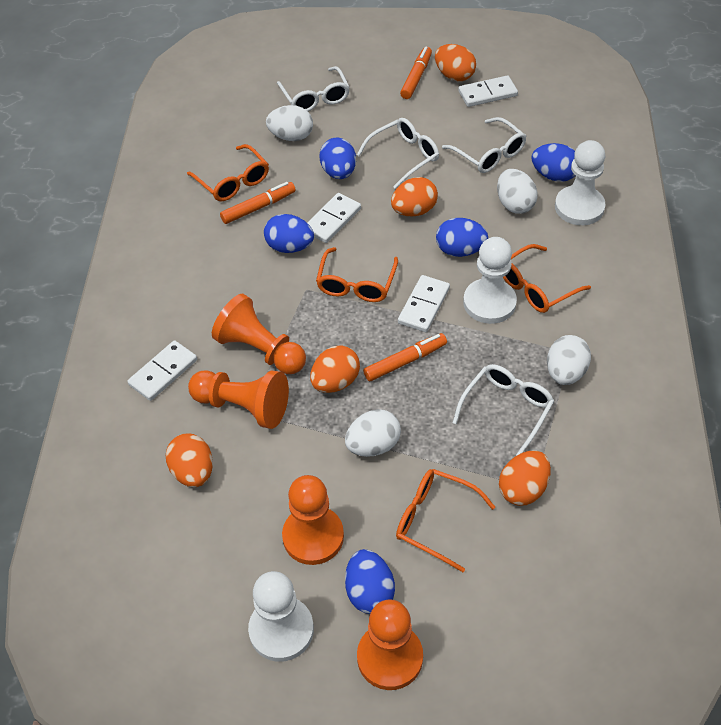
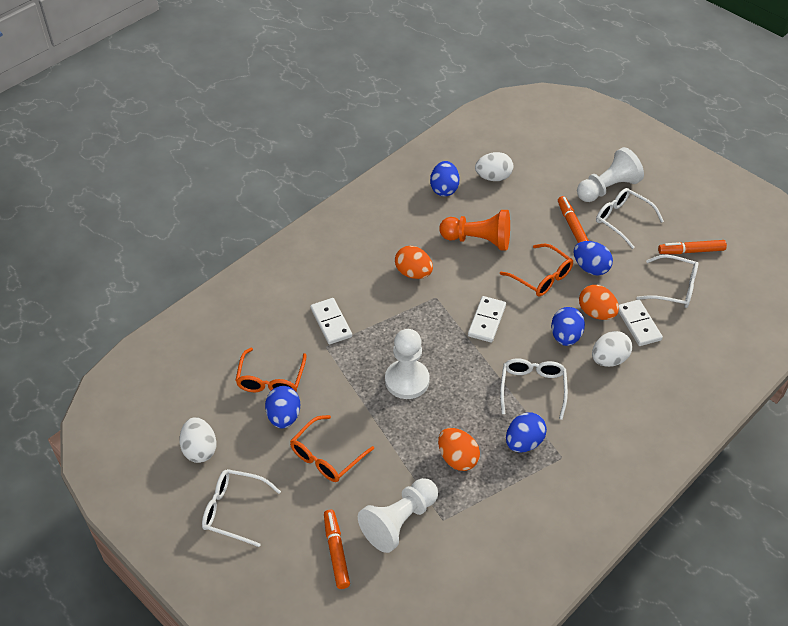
orange egg: [166,434,213,487] [310,345,360,393] [391,177,438,216] [435,44,476,81] [499,450,551,506] = 5 -> [395,246,433,279] [438,428,480,471] [579,285,619,320] = 3
orange glasses: [187,144,269,201] [316,247,398,302] [396,469,495,572] [503,244,591,313] = 4 -> [235,348,306,392] [290,415,374,482] [500,243,573,296] = 3
orange pawn: [188,370,289,429] [212,294,306,374] [282,475,344,565] [357,600,423,690] = 4 -> [439,210,510,251] = 1
white domino: [127,340,197,401] [307,193,361,243] [398,275,450,332] [459,75,518,107] = 4 -> [310,298,352,345] [468,296,506,343] [618,300,663,346] = 3
white egg: [266,105,313,141] [345,409,401,457] [497,169,538,214] [547,335,591,385] = 4 -> [180,417,217,463] [475,152,513,181] [592,331,632,367] = 3

